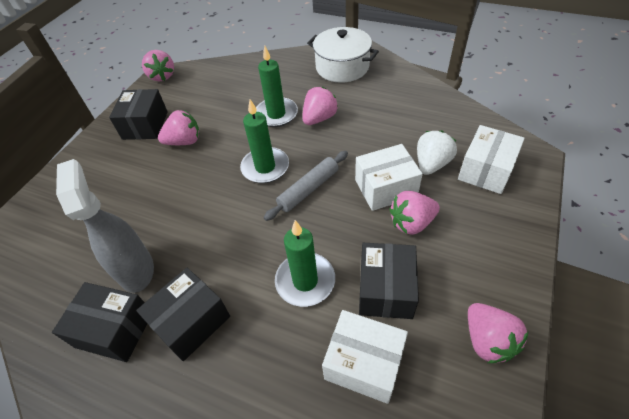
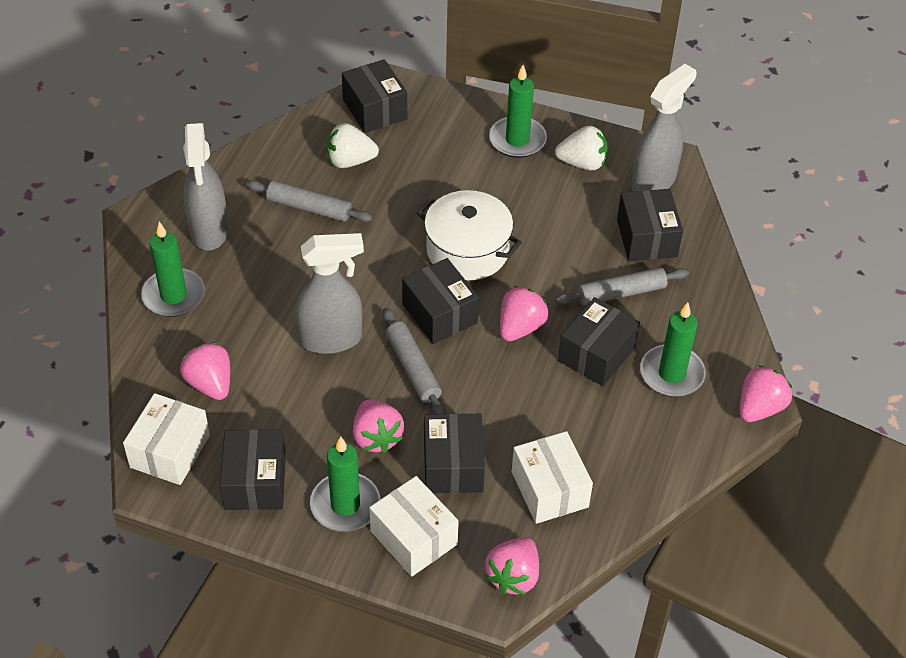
black box: [52,282,147,362] [109,89,168,140] [136,268,230,361] [359,243,419,319] = 4 -> [220,429,286,510] [342,59,407,133] [402,258,479,344] [424,414,485,493] [558,297,640,386] [617,189,683,261] = 6
green candle: [240,99,289,183] [256,46,298,127] [275,220,335,307] = 3 -> [141,222,205,317] [310,436,380,532] [489,65,547,158] [640,302,706,397] = 4
grey rolling pin: [264,151,348,221] = 1 -> [246,180,372,222] [383,308,446,414] [555,267,689,306] = 3
grey spray bottle: [56,159,154,293] = 1 -> [183,123,229,251] [296,233,364,354] [631,64,696,192] = 3
white strawberry: [417,131,457,175] = 1 -> [326,123,379,168] [555,126,608,171] = 2

